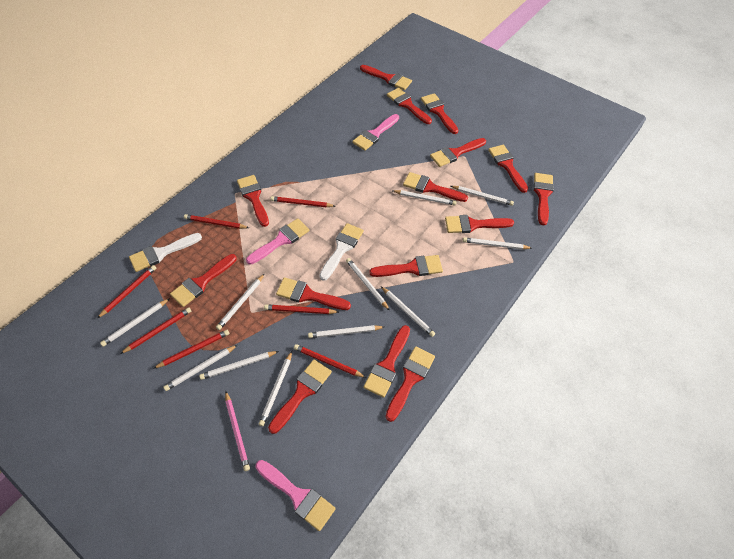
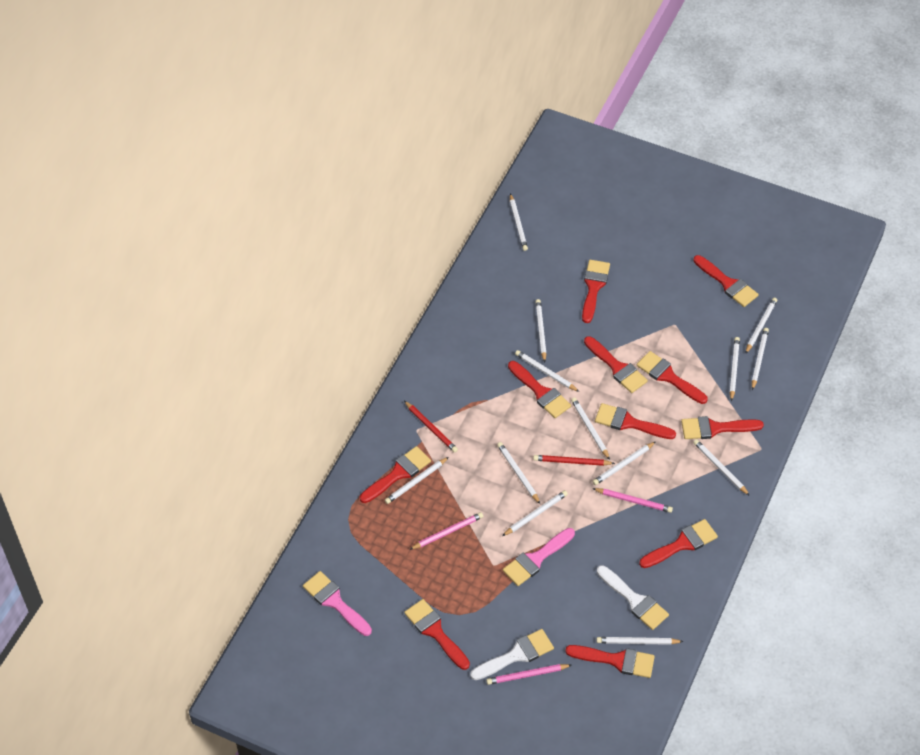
pink brush: [246,218,310,265] [255,460,336,531] [352,114,399,151] = 3 -> [303,571,372,636] [503,528,575,586] = 2
pink pencil: [225,391,250,471] = 1 -> [409,512,483,550] [486,664,571,685] [592,488,673,513] = 3
red brush: [170,254,237,307] [237,175,269,227] [268,359,332,434] [276,277,351,310] [360,65,412,90] [363,325,410,398] [369,255,443,277] [386,346,435,422] [387,88,432,124] [403,172,468,202] [421,93,458,134] [430,138,486,167] [445,215,514,233] [488,145,528,193] [534,173,554,225] = 15 -> [360,446,431,503] [404,599,470,670] [508,361,571,418] [565,645,655,678] [582,260,610,323] [584,336,648,393] [595,403,676,439] [637,351,708,404] [639,519,718,568] [681,416,764,439] [693,255,759,307] = 11
red pencil: [97,265,156,318] [120,307,191,354] [153,330,229,369] [184,214,249,229] [264,304,339,314] [270,196,335,208] [294,344,366,378] = 7 -> [404,401,458,453] [533,455,615,466] = 2
white pencil: [100,298,170,347] [163,345,237,391] [199,351,279,380] [216,274,265,330] [258,351,292,426] [308,325,384,338] [346,258,390,311] [381,286,435,337] [393,190,457,206] [451,186,514,206] [463,237,532,250] = 11 -> [385,457,449,504] [497,442,540,504] [502,490,568,536] [510,194,528,251] [515,350,579,392] [535,299,546,362] [571,397,610,460] [592,442,655,485] [596,637,684,645] [693,439,750,496] [730,337,740,402] [745,298,777,354] [752,328,769,390] = 13

